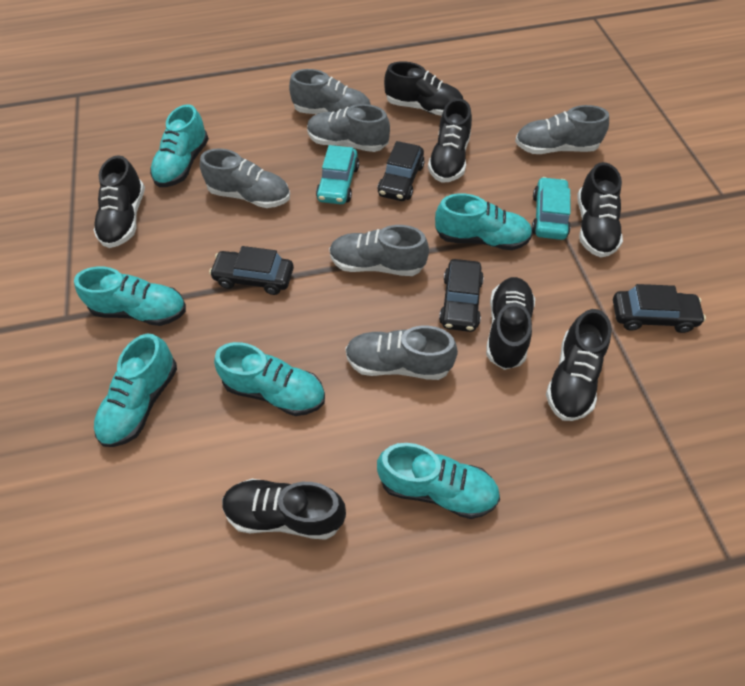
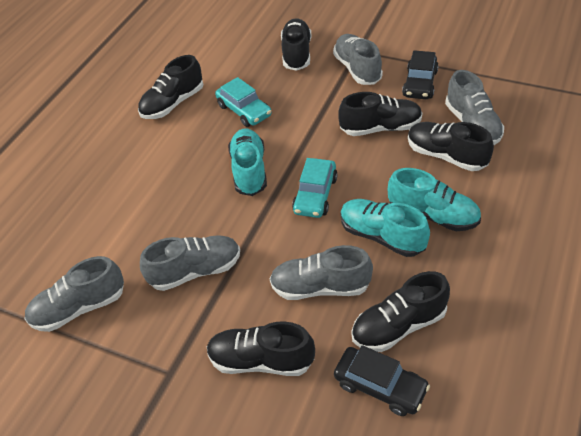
black car: [209,246,294,295] [378,141,425,201] [439,259,484,332] [613,284,706,333] = 4 -> [334,345,430,416] [402,50,439,99] = 2
black shoe: [94,155,145,248] [222,479,346,540] [384,61,463,116] [428,99,472,183] [486,277,535,370] [546,309,612,421] [577,162,623,257] = 7 -> [138,55,204,119] [207,321,315,376] [281,18,311,71] [338,92,423,136] [351,271,450,352] [408,122,494,171] = 6
grey shoe: [200,149,290,208] [289,69,371,114] [307,104,390,152] [329,225,429,276] [345,326,458,380] [515,105,609,154] = 6 -> [25,256,124,332] [140,235,240,291] [269,245,373,300] [333,34,383,85] [445,70,504,145] = 5
turquoise shoe: [74,267,186,326] [94,333,177,447] [150,104,209,187] [214,342,325,416] [377,443,500,519] [435,194,532,250] = 6 -> [228,129,267,196] [341,199,430,257] [388,168,481,231] = 3

